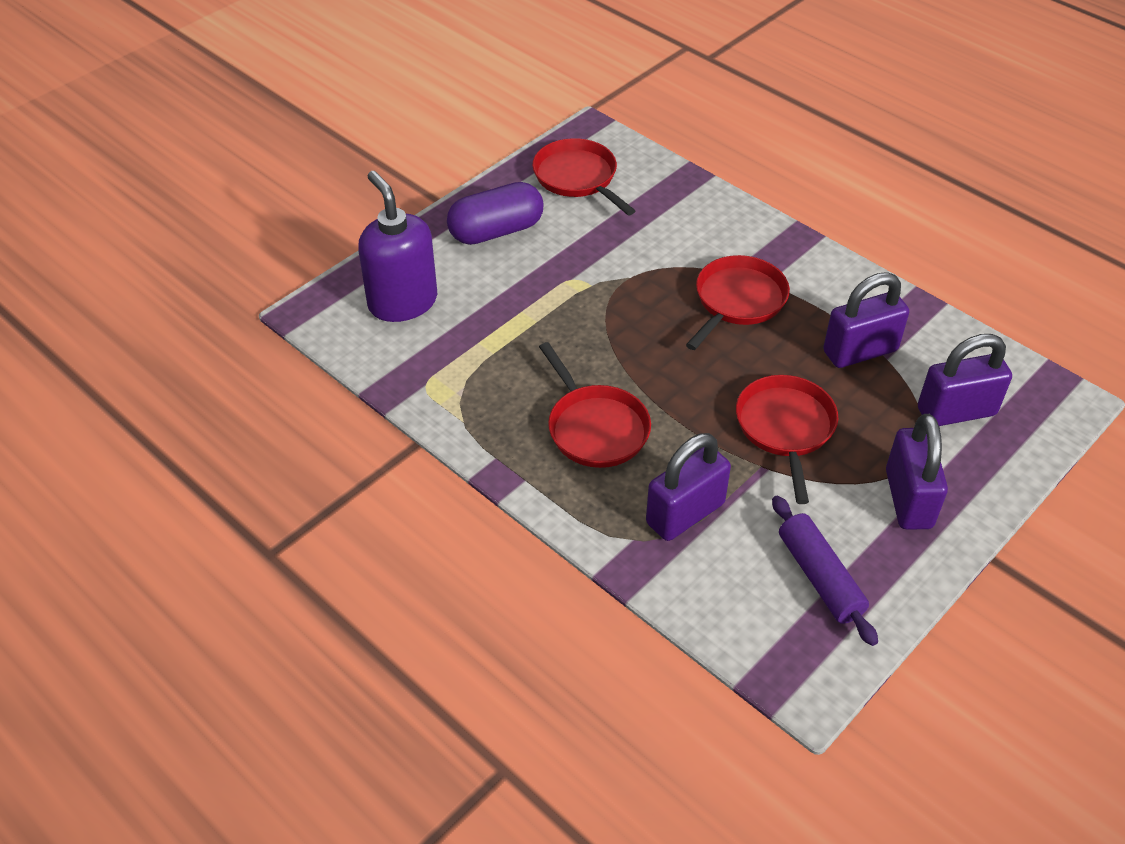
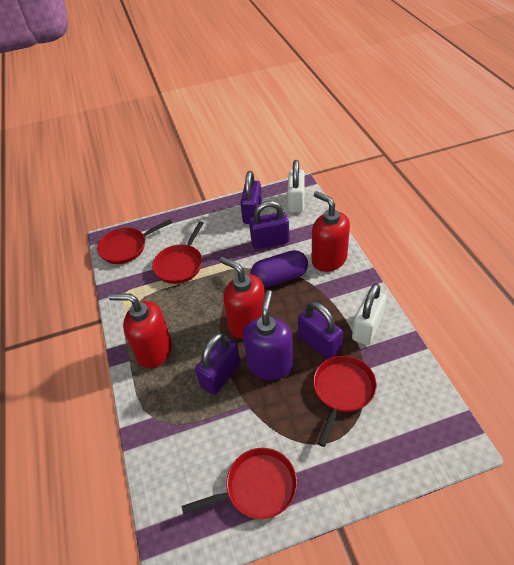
purple rolling pin: [772,496,878,646] = 1 -> none = 0
red soap dispenser: none = 0 -> [109,293,172,368] [220,257,265,339] [312,191,350,272] = 3
white padlock: none = 0 -> [288,160,305,213] [352,283,386,345] = 2

